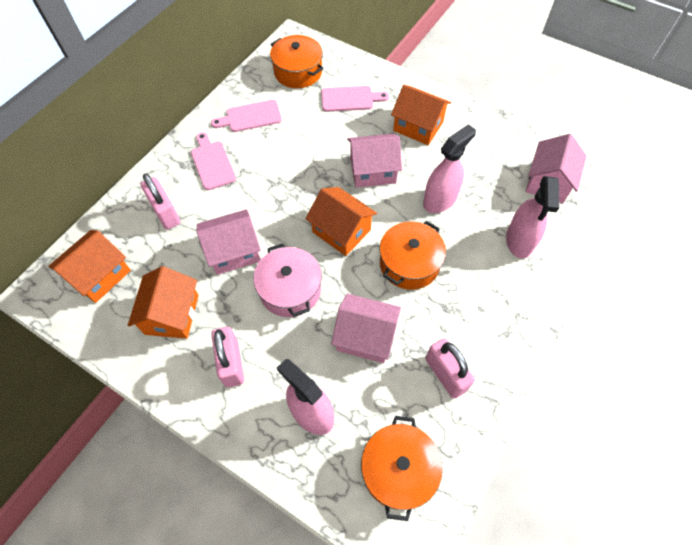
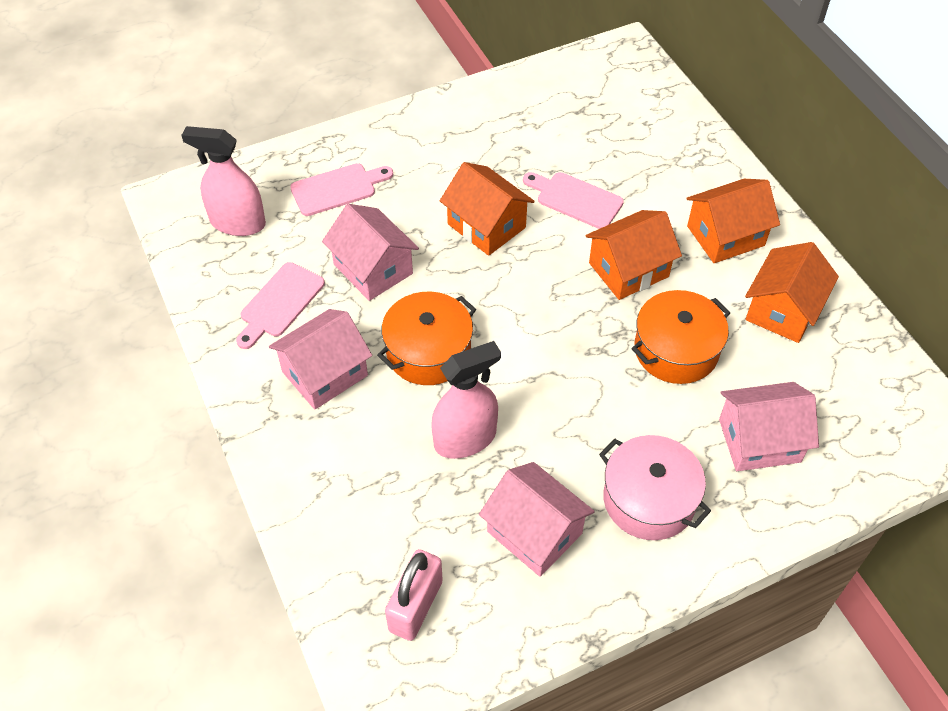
orange pot: [270,35,324,88] [361,416,443,521] [379,221,446,290] = 3 -> [377,292,476,385] [631,290,730,384] = 2
pink padlock: [141,173,180,230] [211,327,244,387] [425,338,475,399] = 3 -> [385,549,443,641] = 1
pink spray bottle: [277,359,334,435] [423,124,476,213] [506,176,559,259] = 3 -> [181,126,266,236] [431,341,501,459] = 2

